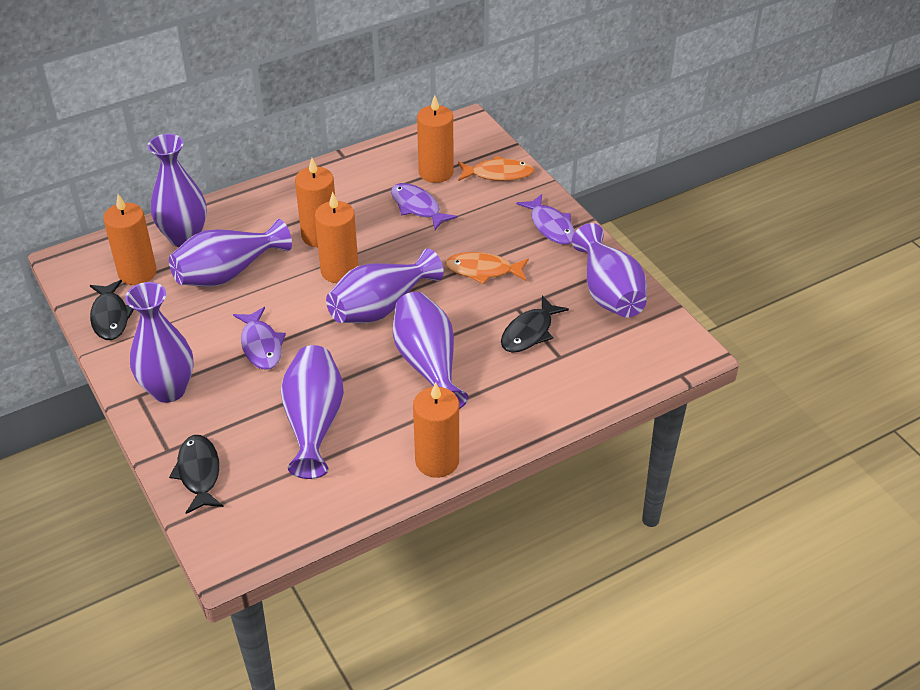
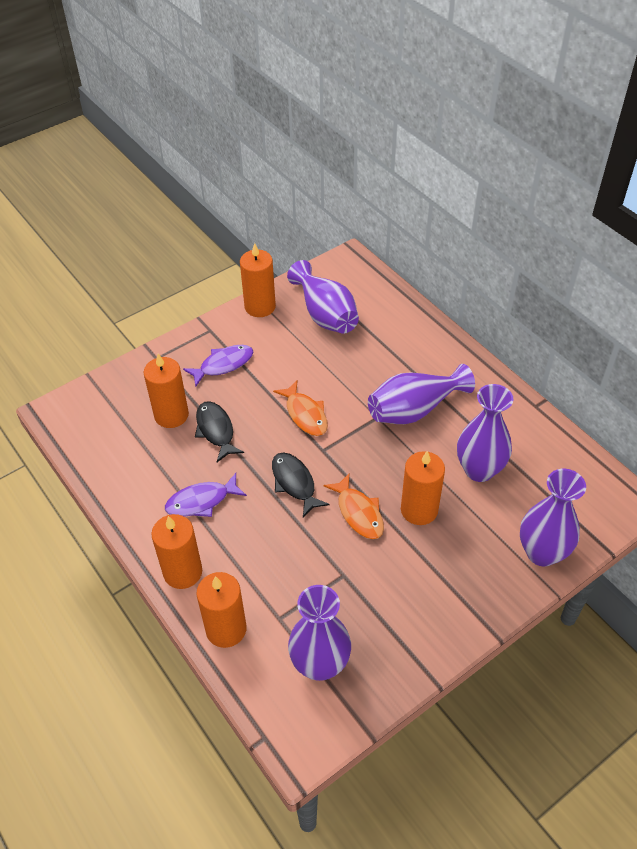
black fish: [90,280,134,340] [169,435,223,514] [501,296,569,353] = 3 -> [195,401,244,462] [272,452,330,517] = 2
purple fish: [233,307,286,370] [391,183,457,230] [517,194,575,245] = 3 -> [165,473,247,517] [183,345,253,387] = 2
purple vase: [125,282,194,403] [148,134,207,247] [169,219,292,287] [281,345,344,479] [326,248,444,323] [393,292,468,409] [572,223,647,318] = 7 -> [287,260,359,334] [288,585,351,681] [368,364,475,424] [457,384,513,482] [520,469,586,567] = 5

